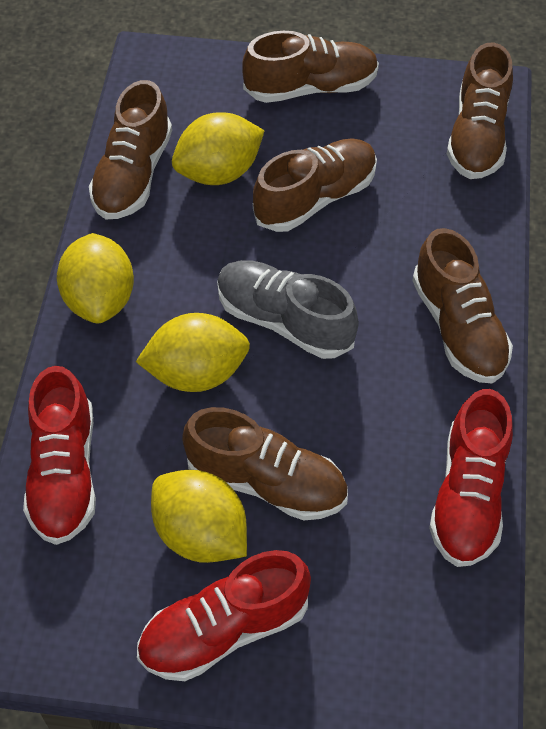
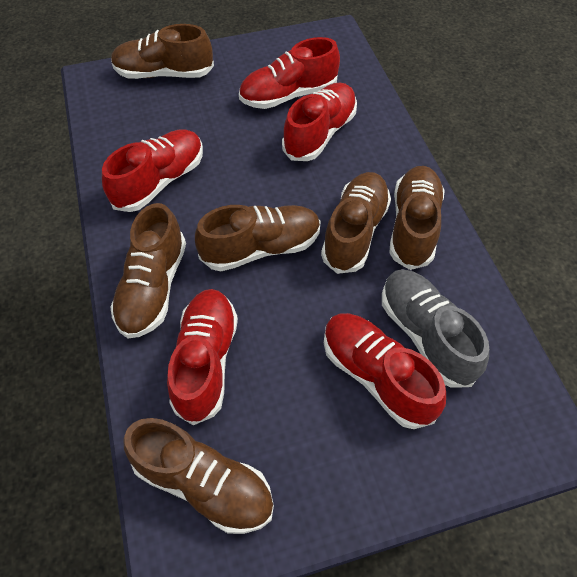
red shoe: [23,366,96,545] [137,550,311,681] [429,389,513,567] = 3 -> [102,129,203,212] [167,289,238,425] [239,37,340,109] [282,83,357,161] [324,313,446,429] = 5
yellow lemon: [57,233,134,324] [136,313,250,392] [151,470,247,563] [172,112,265,185] = 4 -> none = 0

